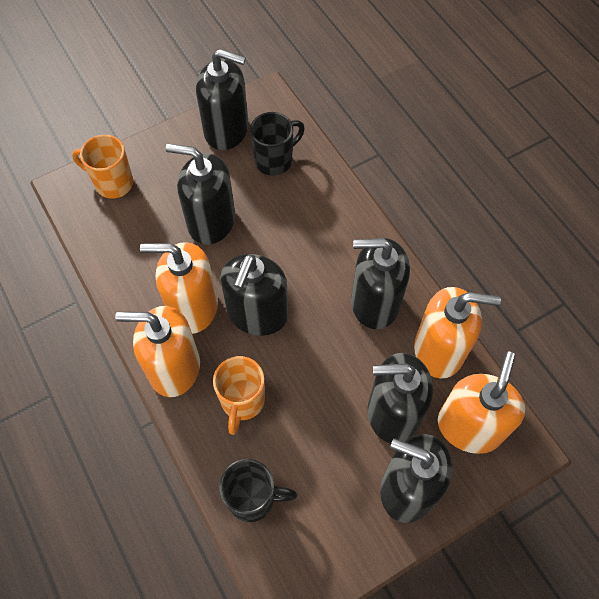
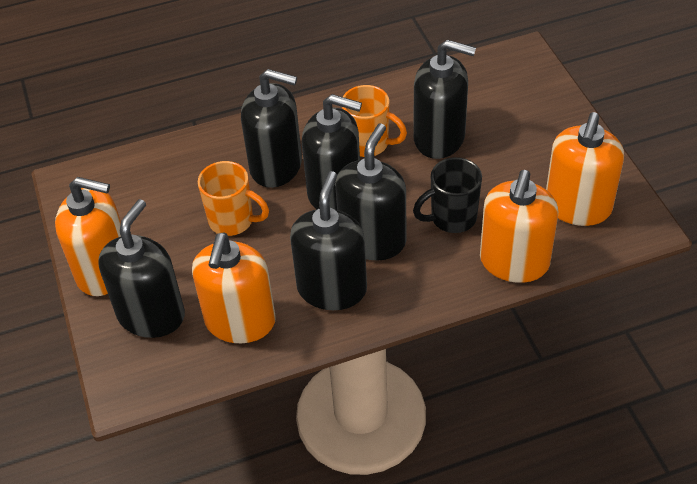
black mug: [219,459,297,522] [250,112,305,176] = 2 -> [413,157,482,233] = 1

